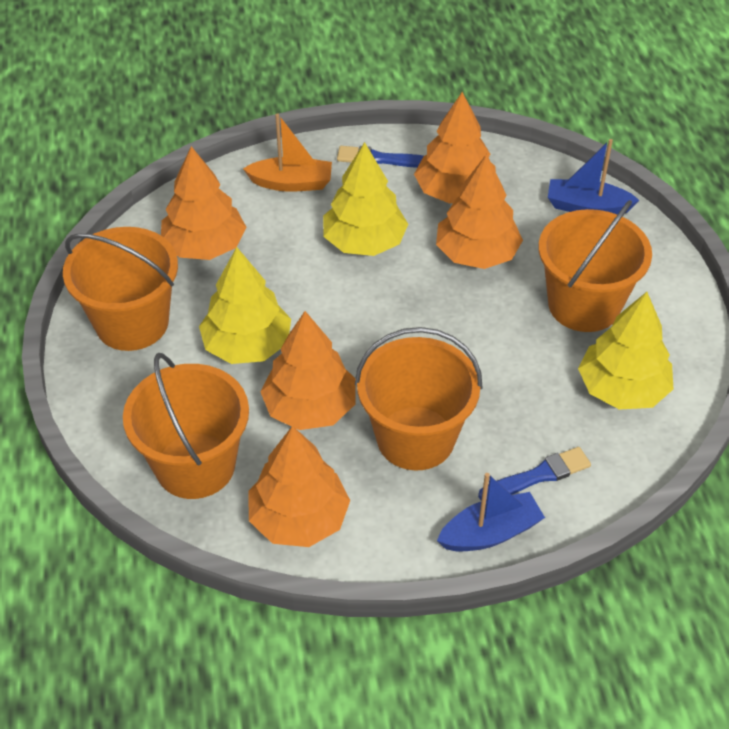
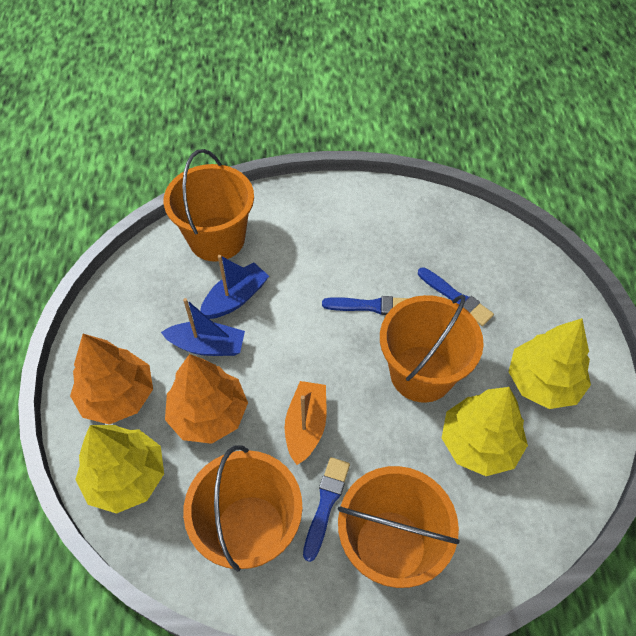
blue brush: [337,146,423,168] [478,447,591,500] = 2 -> [303,457,350,562] [322,296,409,315] [418,267,494,326] = 3
orange tree: [161,146,247,260] [249,426,350,547] [260,311,355,430] [414,92,496,204] [436,154,523,269] = 5 -> [70,334,153,425] [165,354,248,444] = 2

